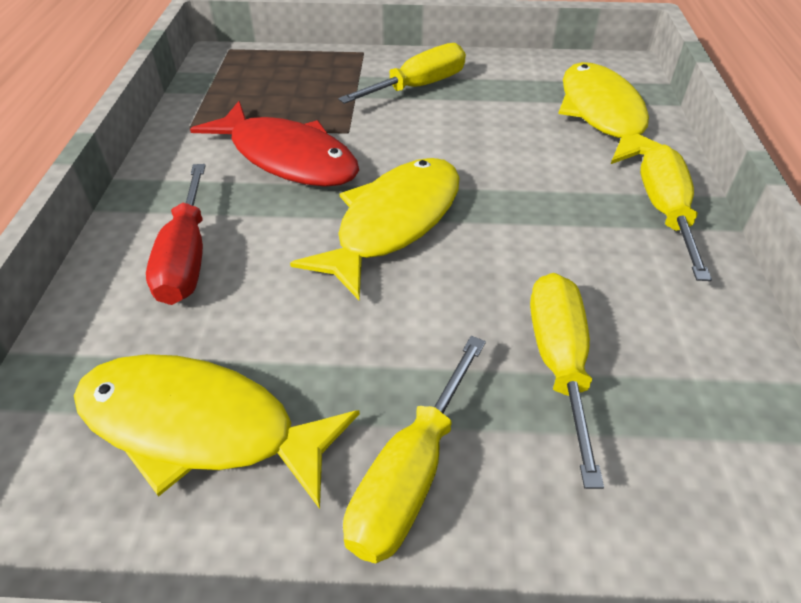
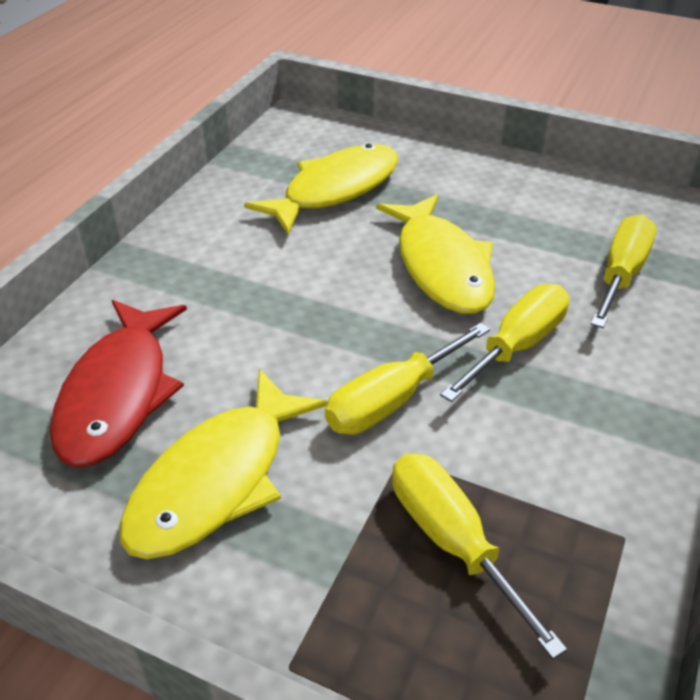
red screwdriver: [146,164,206,305] = 1 -> none = 0

